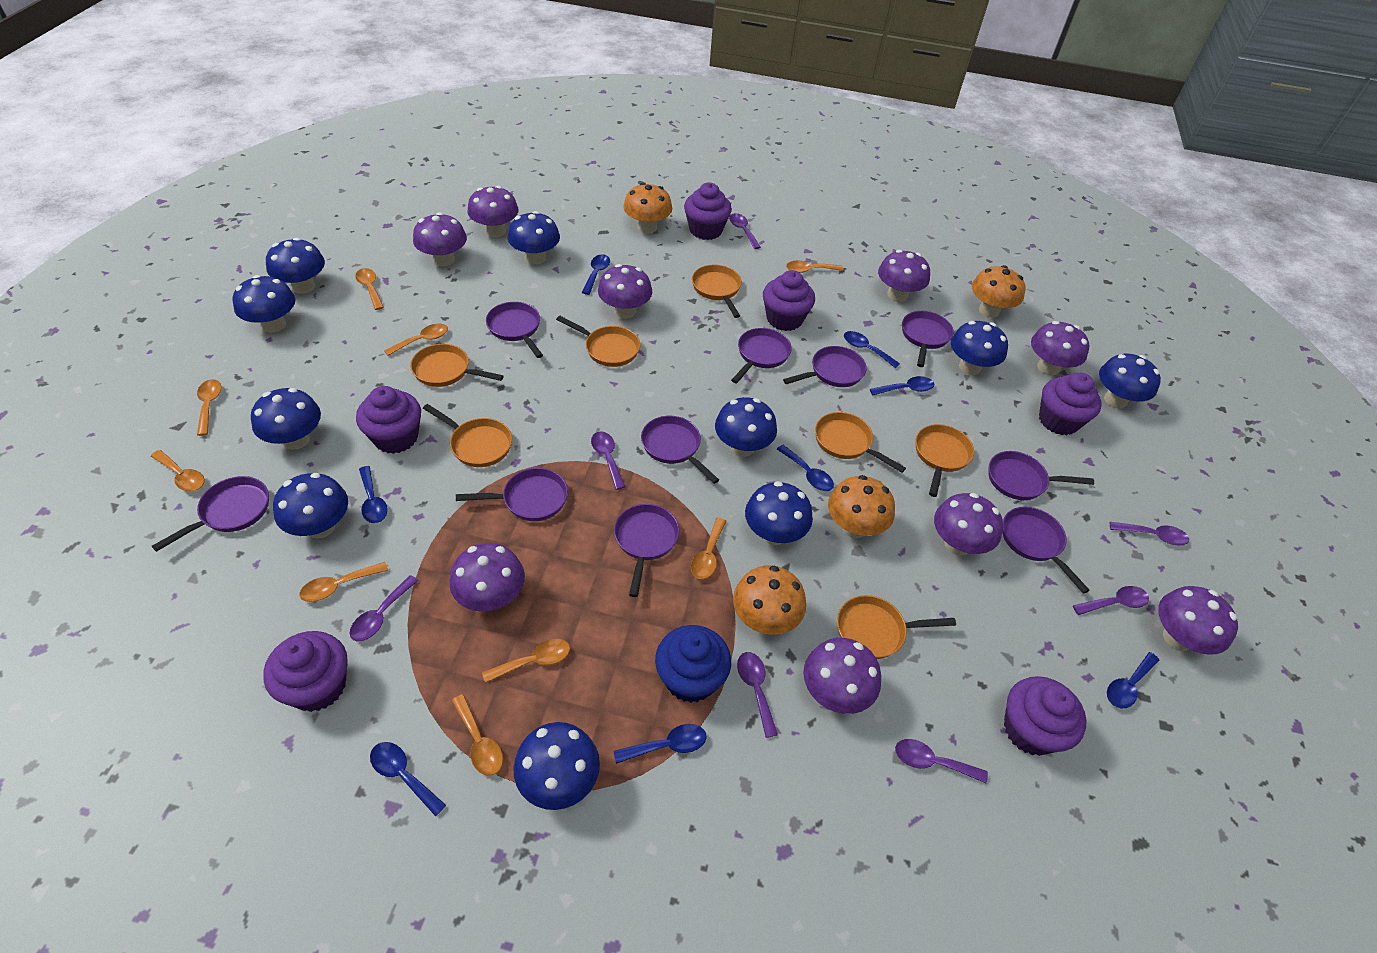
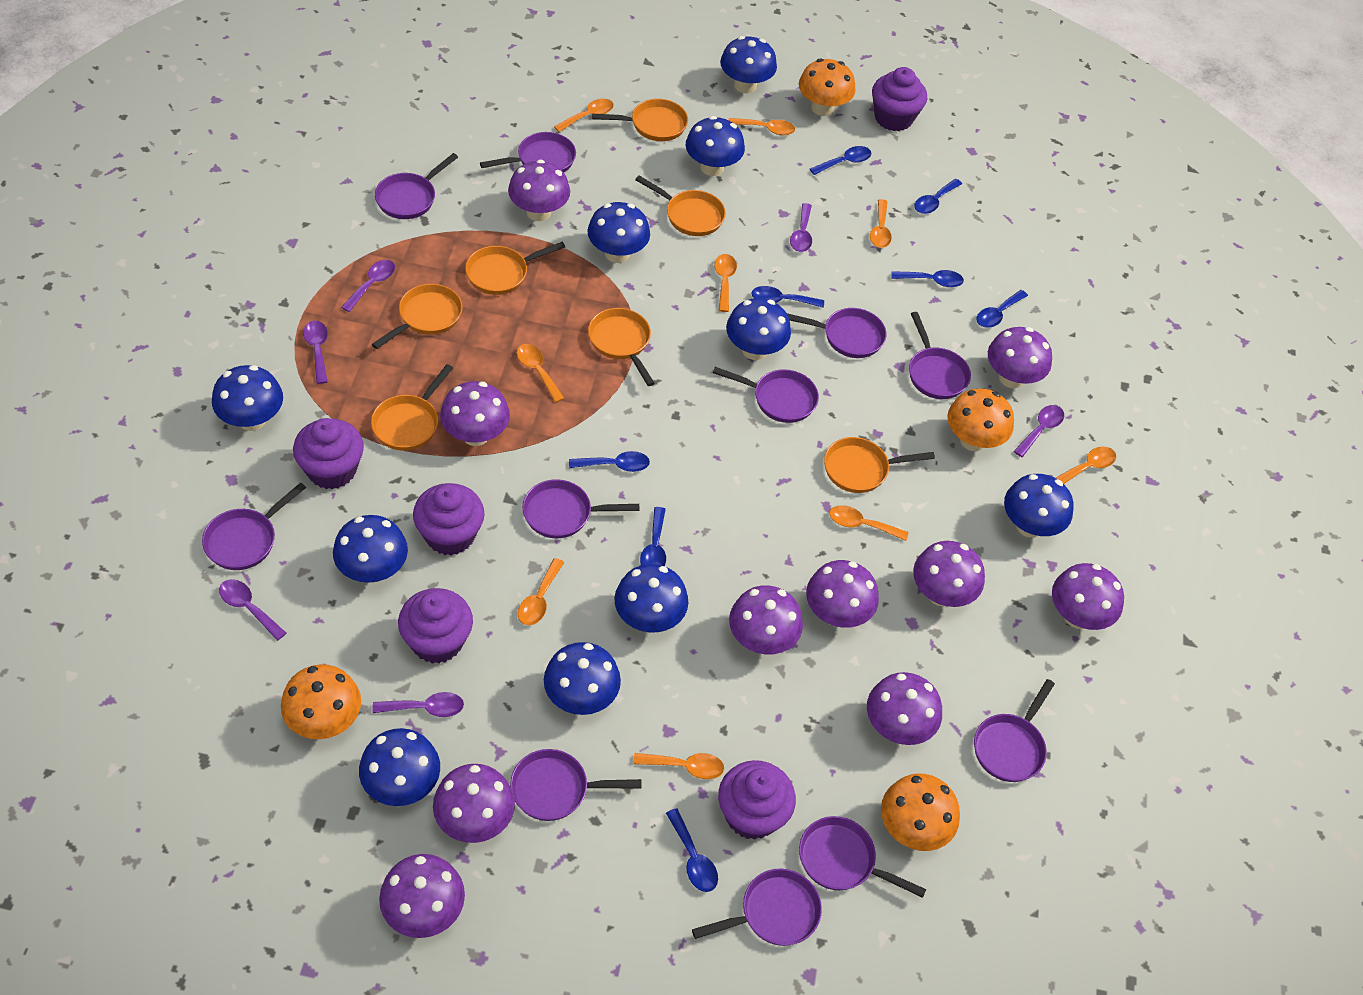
blue cupcake: [655,625,731,703] = 1 -> none = 0
purple cupcake: [263,631,348,712] [356,386,421,454] [684,182,732,240] [763,270,815,331] [1004,676,1086,756] [1039,373,1102,435] = 6 -> [293,418,364,490] [398,588,473,664] [413,483,485,556] [718,760,796,840] [872,67,927,131] = 5
purple mushroom: [413,212,467,267] [449,543,525,612] [467,186,519,237] [598,264,652,319] [803,638,881,714] [878,250,930,302] [934,493,1003,555] [1031,321,1089,376] [1158,586,1238,655] = 9 -> [379,854,465,938] [433,764,515,843] [440,381,510,446] [508,160,570,221] [729,585,803,654] [806,560,879,628] [867,672,942,745] [913,541,985,607] [988,327,1052,388] [1052,563,1124,630] = 10
purple pan: [152,476,269,552] [456,468,568,521] [486,302,543,358] [614,504,680,597] [641,416,719,484] [731,328,792,383] [783,346,867,387] [902,311,954,367] [988,451,1094,500] [1002,507,1090,594] = 10 -> [202,482,306,570] [375,153,458,219] [480,132,576,172] [510,749,641,821] [522,479,639,539] [692,869,822,946] [713,367,819,423] [787,308,887,358] [799,816,926,898] [909,312,971,399] [974,679,1055,782] = 11
purple spoon: [349,575,418,641] [591,431,625,490] [729,213,761,249] [737,652,778,738] [895,739,988,783] [1073,586,1149,615] [1110,522,1189,545] = 7 -> [219,579,286,641] [303,321,328,384] [341,260,395,312] [372,692,464,717] [790,203,812,252] [1014,405,1064,457] = 6

